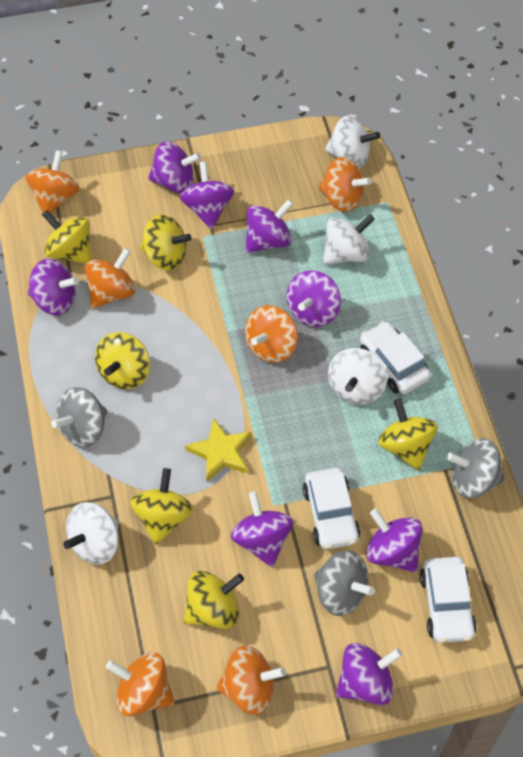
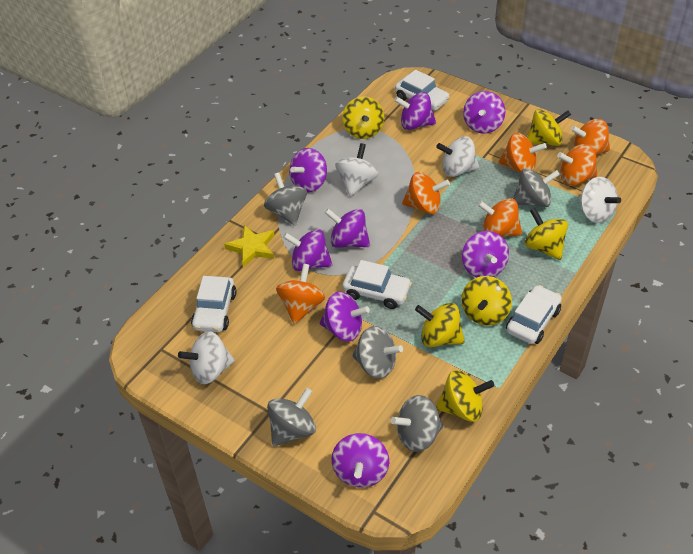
grey spinning top: [51,387,107,447] [314,550,375,616] [446,438,505,498] = 3 -> [264,172,307,226] [267,388,316,447] [352,326,403,379] [391,395,443,452] [513,168,560,207] = 5
white car: [303,468,360,550] [360,321,431,394] [420,557,477,643] = 3 -> [191,276,237,332] [342,260,412,309] [395,70,450,111] [506,285,562,344] = 4

